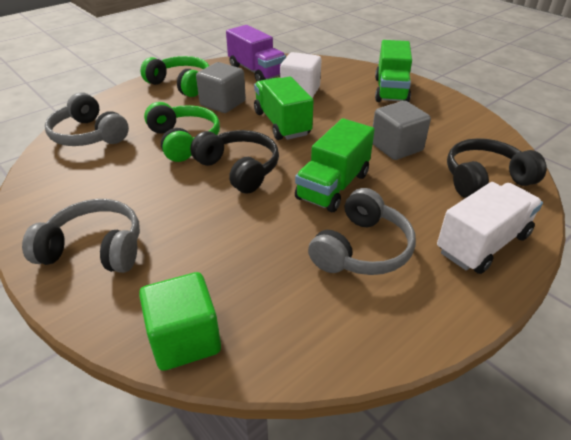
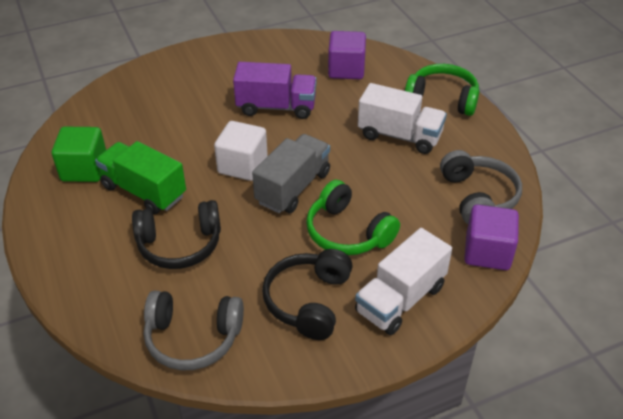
green truck: [254,76,314,140] [295,118,375,212] [375,40,412,102] = 3 -> [95,141,186,214] = 1
grey cube: [196,62,246,113] [373,101,431,160] = 2 -> none = 0
grey headphones: [22,199,140,273] [45,92,129,146] [308,188,416,275] = 3 -> [144,291,244,370] [440,150,522,224] = 2
grey truck: none = 0 -> [252,134,330,213] = 1
purple cube: none = 0 -> [328,31,366,79] [464,204,519,270] = 2
white truck: [437,182,543,274] = 1 -> [355,228,452,335] [358,83,447,154] = 2

